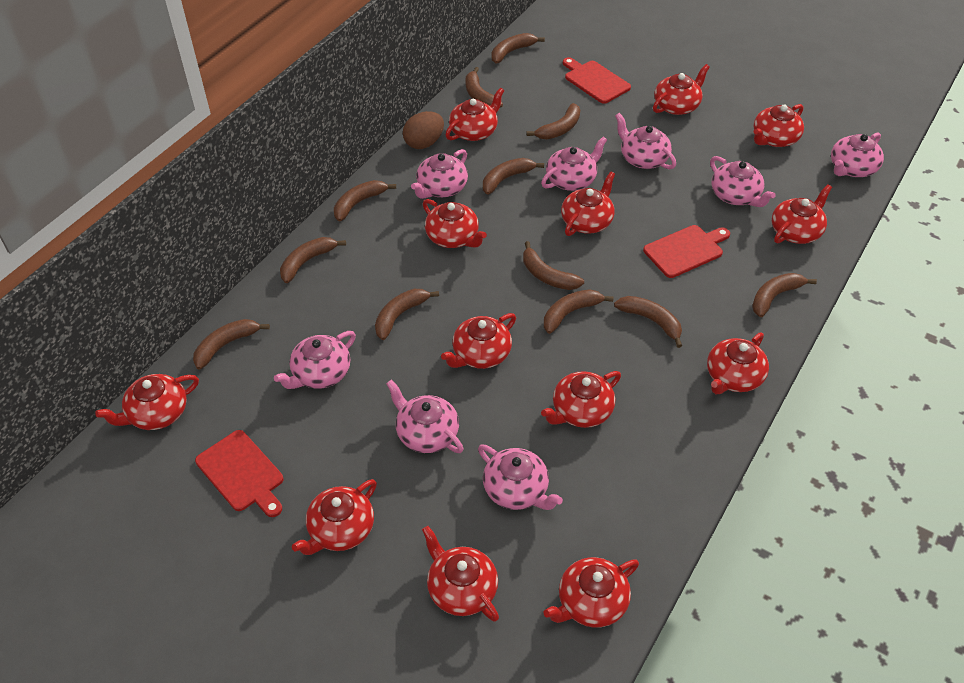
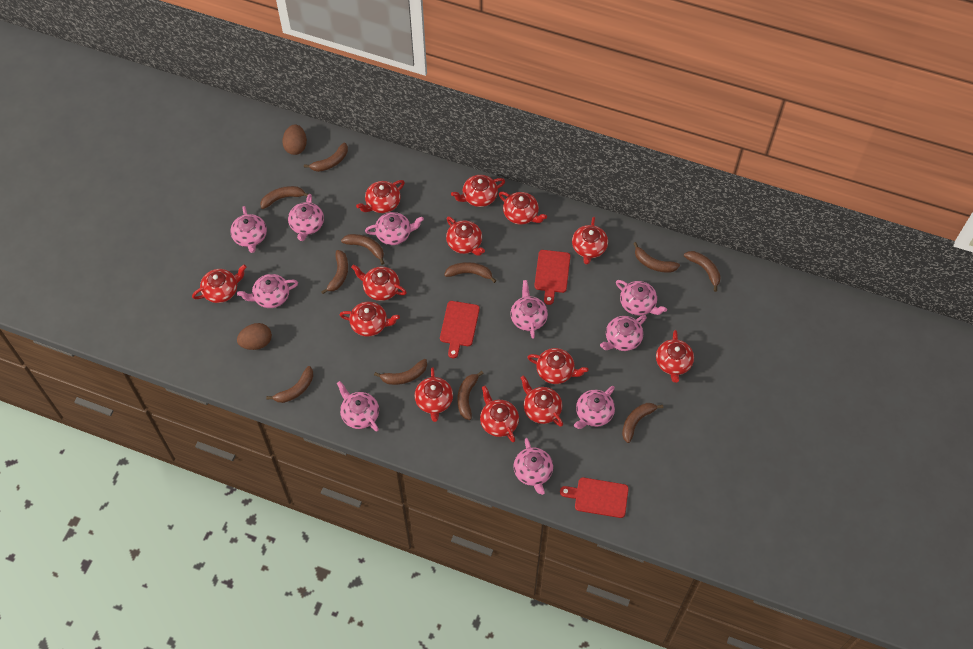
brown banana: [193,319,270,369] [280,237,346,283] [334,180,396,222] [375,289,439,340] [466,67,503,108] [483,158,544,195] [492,33,545,64] [523,241,584,290] [526,103,580,139] [544,289,614,334] [614,296,682,348] [752,273,817,317] = 12 -> [260,186,308,209] [266,366,313,403] [304,142,348,172] [321,250,348,294] [341,234,384,265] [374,359,427,385] [444,262,496,283] [457,371,484,420] [622,403,663,443] [633,242,680,273] [684,251,721,292] = 11
brown egg: [403,111,444,149] = 1 -> [237,323,272,350] [282,124,307,155] = 2
pink teapot: [274,331,356,389] [386,380,464,453] [411,149,468,199] [478,445,563,510] [541,137,607,191] [615,113,676,169] [710,156,776,207] [831,133,884,177] = 8 -> [230,206,267,253] [237,274,298,308] [288,194,324,241] [337,381,379,432] [365,212,424,245] [511,280,548,339] [513,438,553,495] [574,386,615,429] [600,315,647,351] [616,280,667,316] = 10

